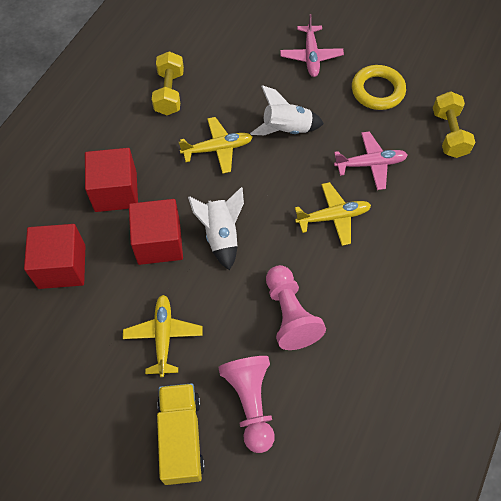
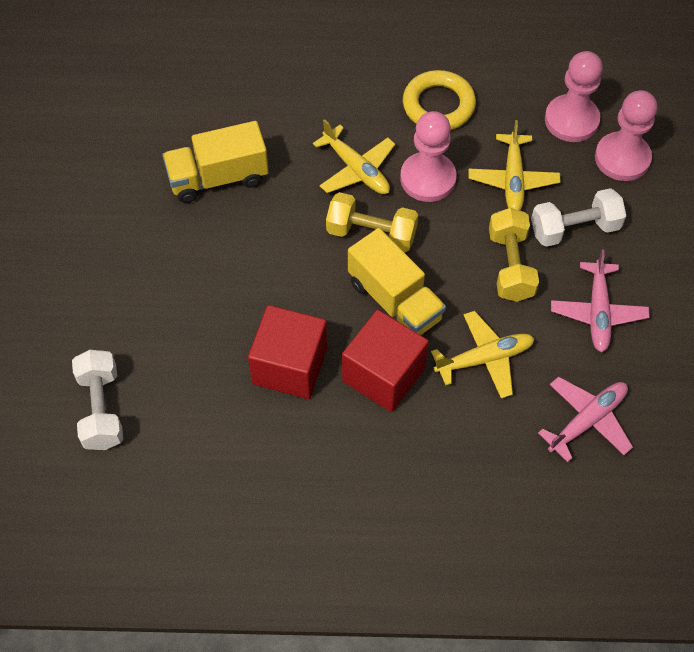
pink pawn: [218,356,275,453] [266,265,326,350] = 2 -> [400,111,457,202] [545,51,603,142] [595,90,657,181] = 3
red cube: [24,224,85,289] [85,148,138,212] [129,199,183,265] = 3 -> [248,305,327,399] [342,310,429,412] = 2
white dumbbell: none = 0 -> [72,350,123,450] [531,188,626,247] = 2
white rocket: [188,187,244,270] [250,85,324,135] = 2 -> none = 0
yellow truck: [157,383,205,485] = 1 -> [163,121,269,203] [348,228,446,335] = 2

